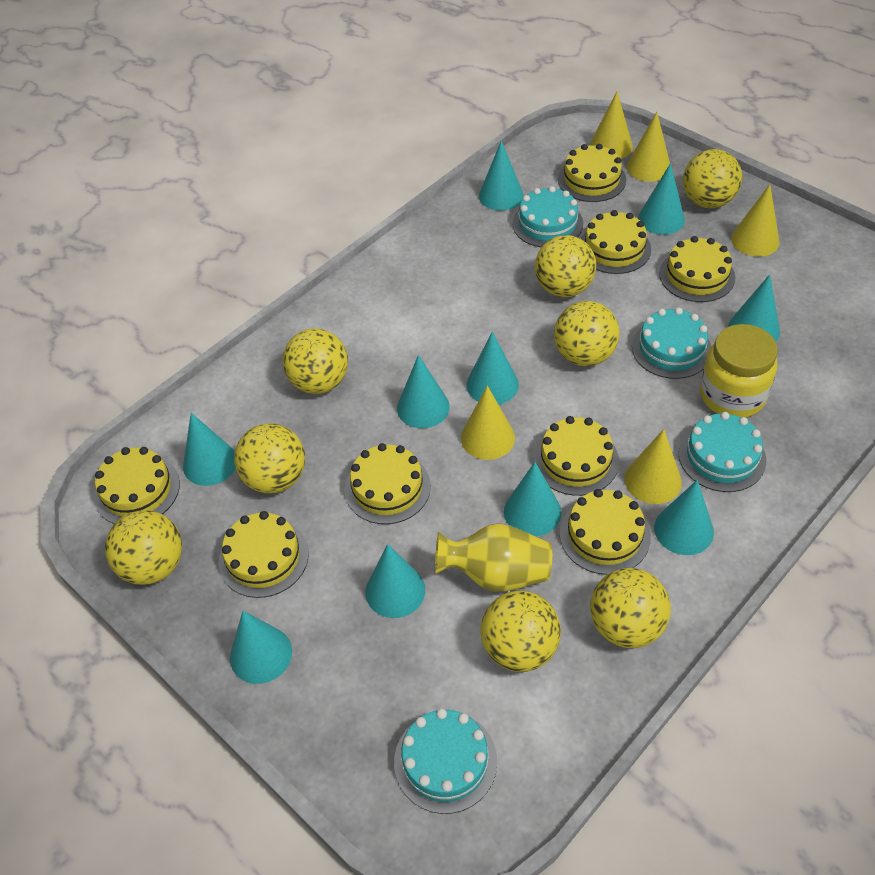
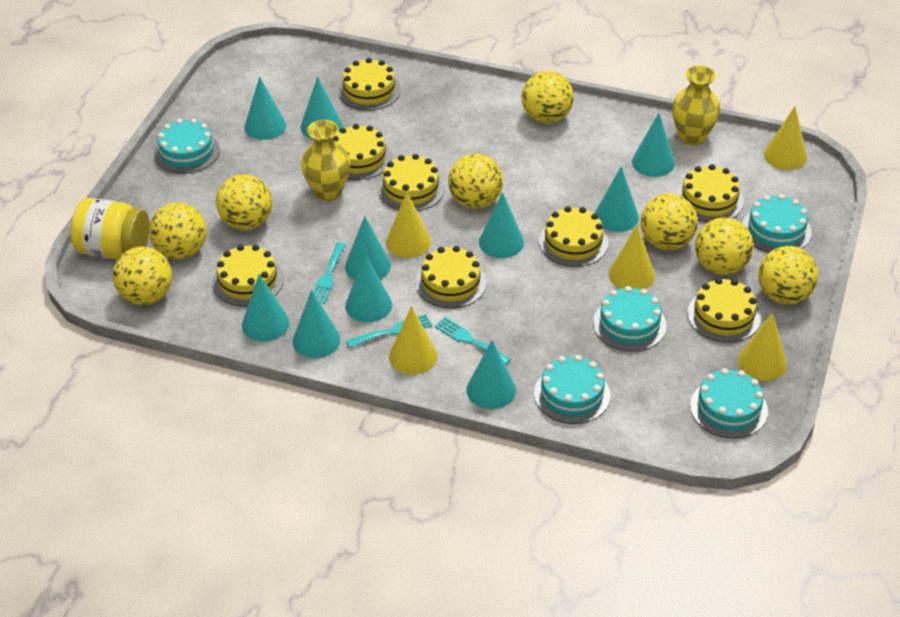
turquoise cake: [394,708,497,814] [513,186,583,248] [632,307,711,379] [678,412,767,492] = 4 -> [154,118,220,174] [534,355,610,424] [593,286,667,351] [690,368,768,438] [742,194,812,253] = 5
turquoise fork: none = 0 -> [313,242,346,304] [346,314,432,348] [434,317,511,365] = 3
yellow vase: [435,523,552,592] = 1 -> [301,120,351,201] [672,65,720,146] = 2

